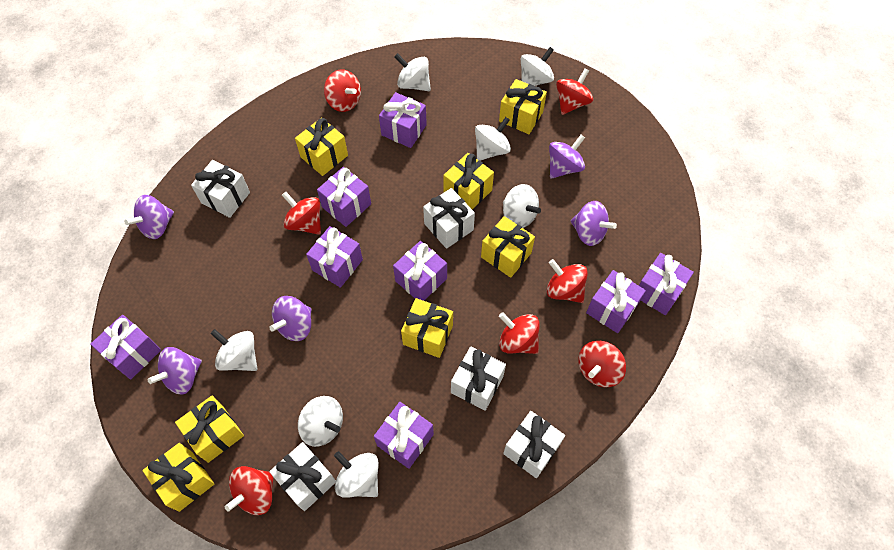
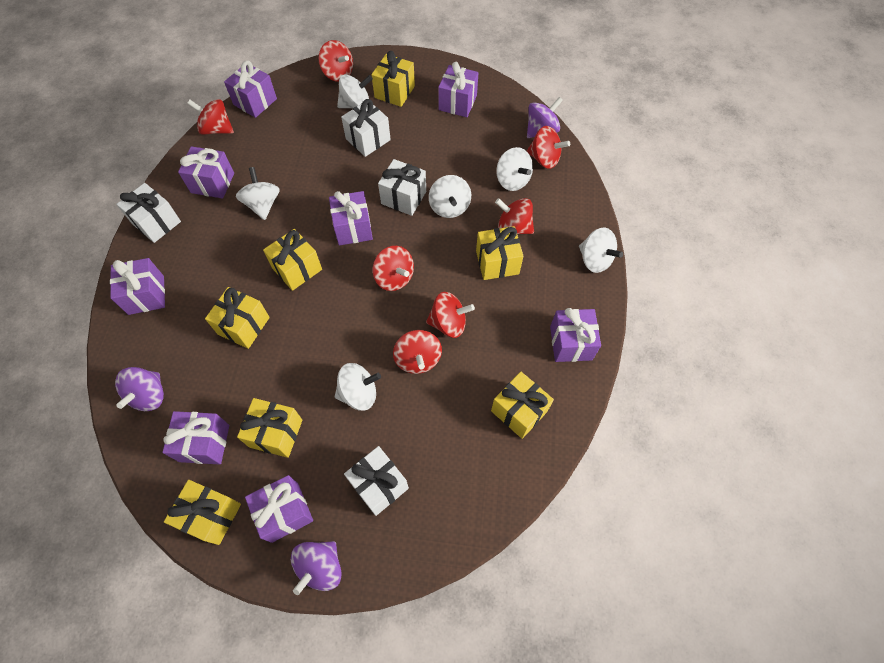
purple spinning top: [124,195,174,239] [148,347,202,394] [269,296,312,341] [549,135,585,178] [571,201,617,246] = 5 -> [115,367,164,411] [291,541,342,595] [527,97,563,138] = 3
white gift: [191,160,250,218] [269,442,336,511] [423,188,475,249] [451,347,506,411] [503,411,565,478] = 5 -> [116,183,181,243] [341,99,391,157] [344,446,409,516] [378,159,426,216] = 4
white spinning top: [210,329,258,371] [298,396,343,447] [334,451,379,498] [394,53,431,91] [475,117,511,161] [503,184,541,228] [521,47,554,86] = 7 -> [236,167,280,220] [335,363,381,411] [337,74,373,108] [429,175,471,218] [496,147,533,191] [579,228,623,273] = 6

